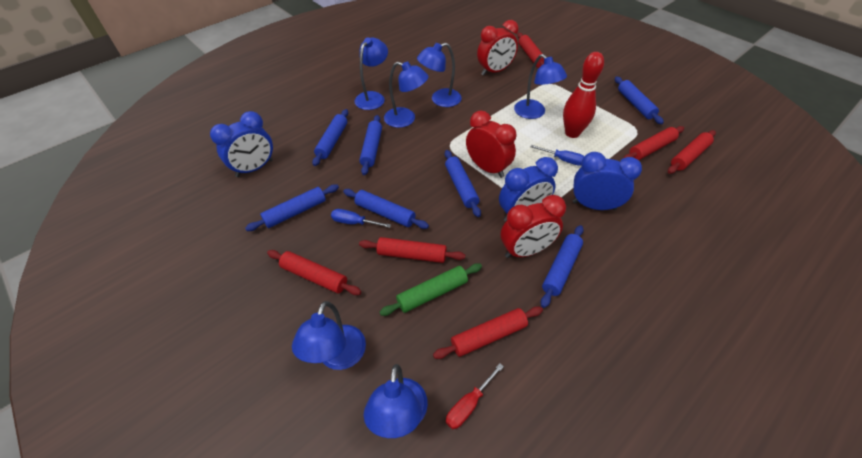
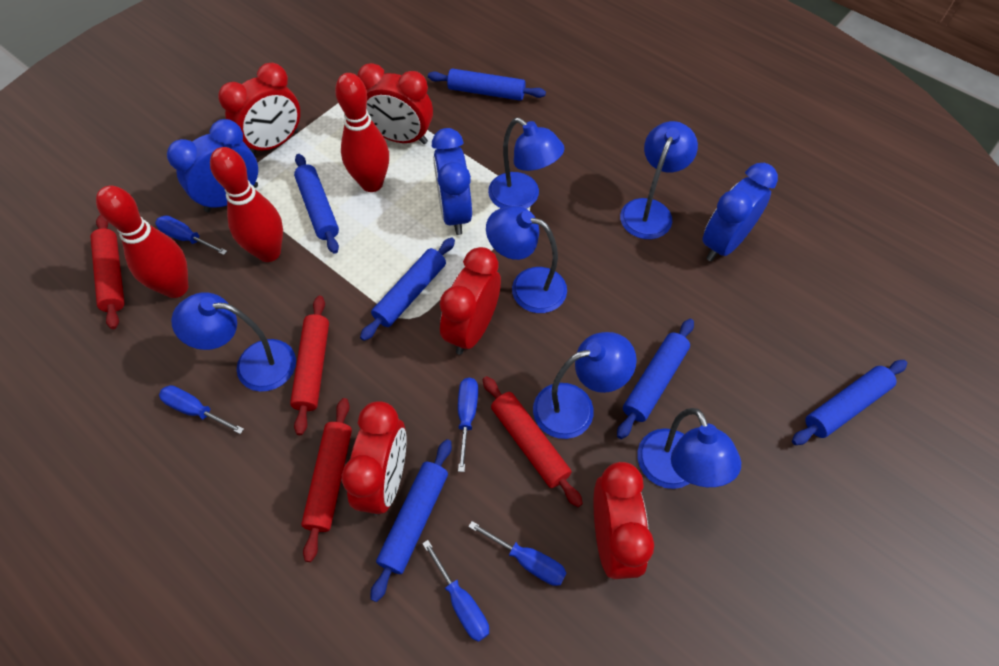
blue rolling pin: [245,184,339,231] [312,109,348,166] [343,189,429,229] [359,115,382,175] [445,150,481,217] [541,225,584,308] [615,76,664,124] = 7 -> [294,154,339,254] [360,238,455,341] [371,439,452,602] [428,68,546,101] [617,319,694,439] [792,360,907,445] = 6
blue screwdriver: [331,209,391,228] [531,145,584,166] = 2 -> [155,215,227,255] [159,385,244,434] [422,540,489,642] [458,378,478,472] [468,521,567,586] = 5
green rolling pin: [380,263,482,316] = 1 -> none = 0
red bowling pin: [563,52,604,138] = 1 -> [96,185,188,298] [210,147,283,262] [335,73,389,192] = 3
red clock: [466,110,516,178] [477,20,519,75] [501,195,566,258] = 3 -> [218,63,300,156] [342,401,407,516] [357,63,433,144] [440,247,501,355] [594,462,654,579] = 5
red rolling pin: [267,250,361,295] [359,237,465,263] [433,306,543,359] [517,33,544,68] [623,126,684,160] [668,130,716,174] = 6 -> [90,215,125,329] [290,296,329,435] [301,398,352,562] [483,376,583,507] = 4
red screwdriver: [446,363,504,429] = 1 -> none = 0

